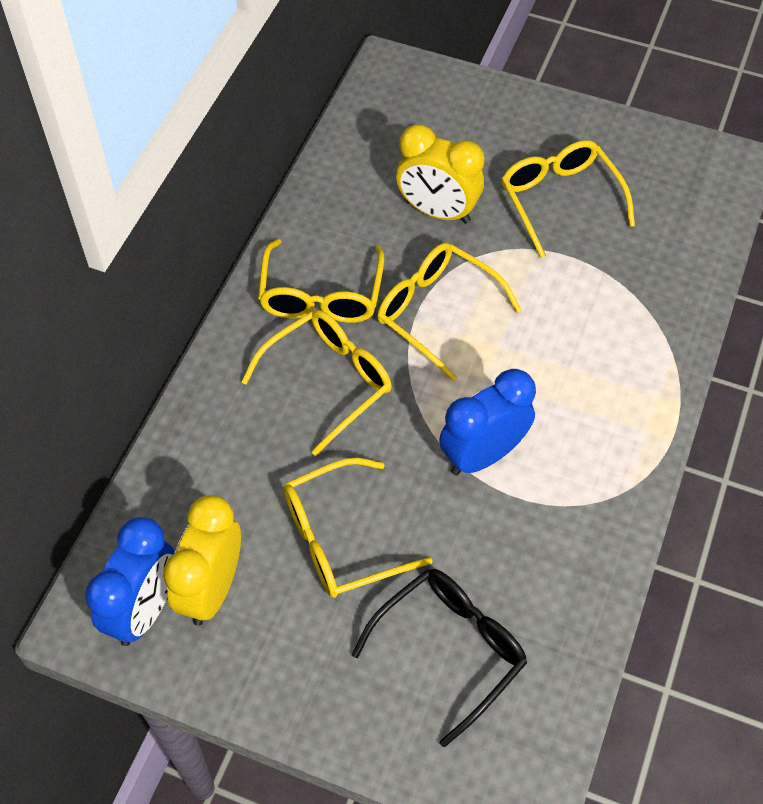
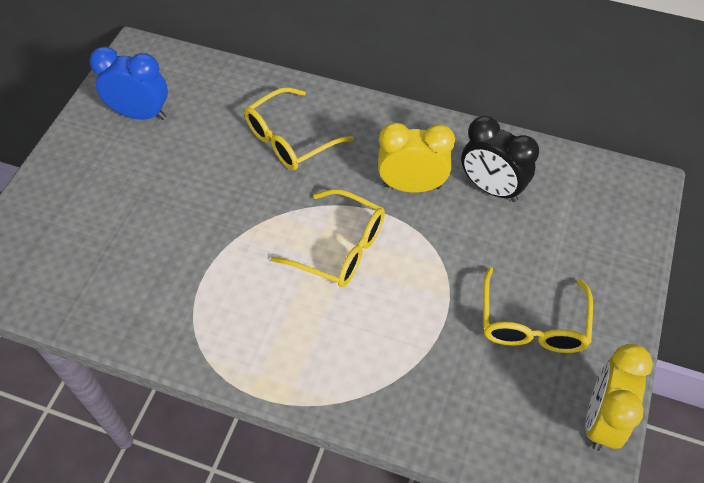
black clock: none = 0 -> [461,116,539,202] = 1
black glasses: [352,569,527,747] = 1 -> none = 0
blue clock: [85,517,175,646] [439,369,536,476] = 2 -> [90,46,168,120] = 1
yellow glasses: [241,310,392,456] [258,239,384,323] [284,458,433,598] [377,243,521,381] [502,140,635,258] = 5 -> [244,87,354,170] [271,189,385,287] [483,267,593,353] = 3

